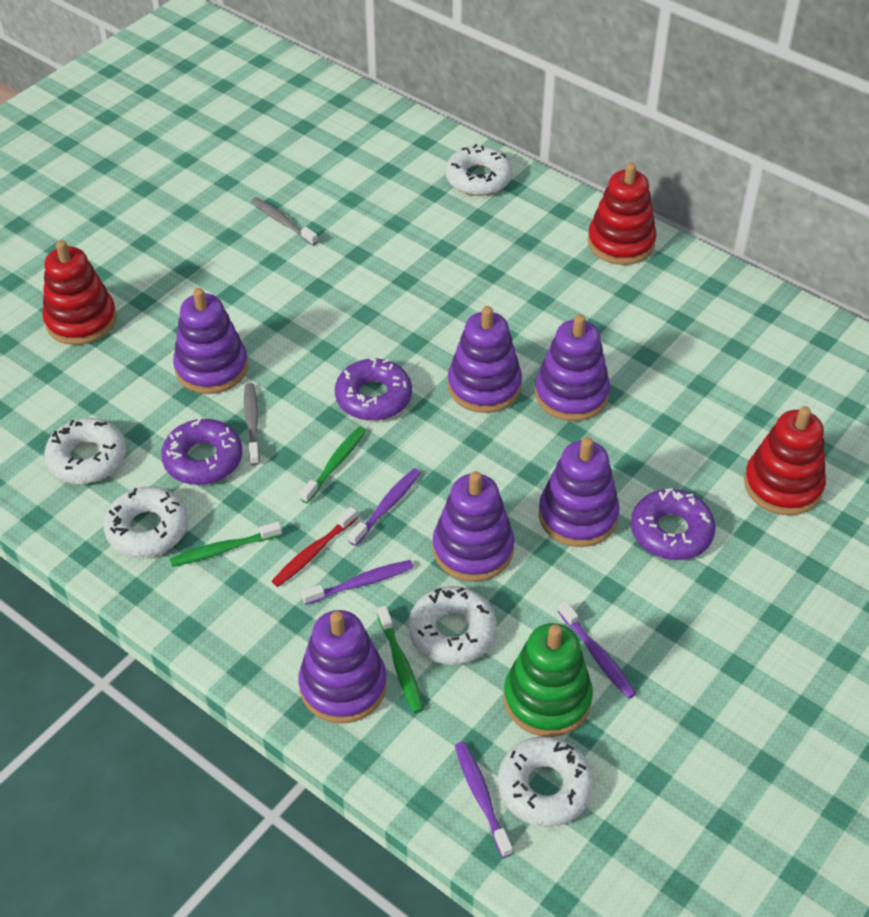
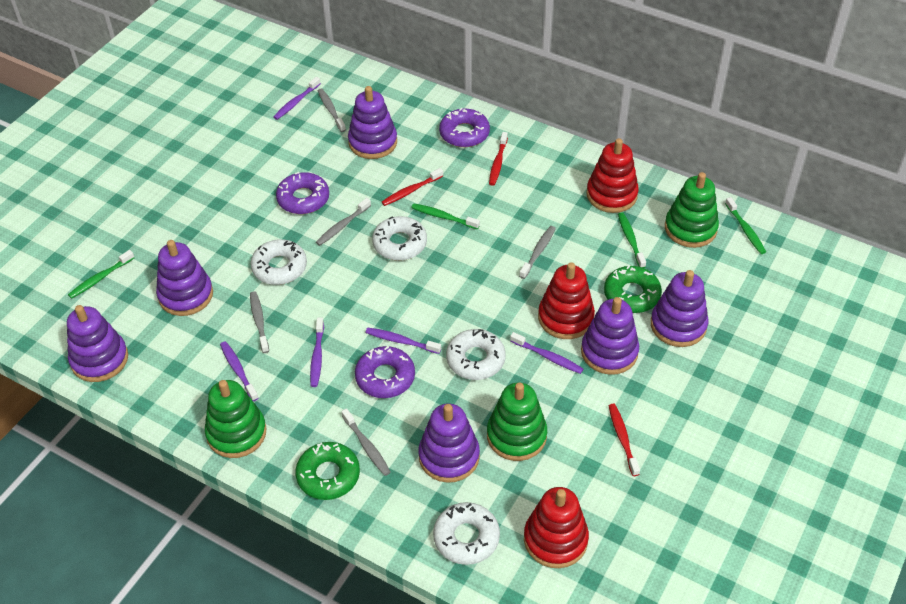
green donut: none = 0 -> [295,442,360,500] [604,265,662,313] = 2
green stacking toy: [504,623,593,737] = 1 -> [205,380,266,458] [487,383,547,461] [665,172,719,248] = 3
green toothbrush: [170,522,282,567] [300,426,366,504] [378,606,424,713] = 3 -> [68,250,134,299] [411,204,480,229] [618,212,646,268] [725,197,766,254] = 4
grey toothbrush: [244,383,260,465] [251,197,318,246] = 2 -> [250,291,269,353] [316,198,371,246] [318,88,346,132] [341,408,391,476] [519,226,556,279] = 5
purple toothbrush: [301,560,414,605] [348,468,421,546] [455,742,513,858] [558,601,637,699] = 4 -> [220,341,258,401] [273,77,321,120] [310,318,324,387] [365,328,441,354] [510,332,583,374] = 5
red toothbrush: [272,507,357,587] = 1 -> [382,168,443,206] [489,132,508,186] [608,404,640,476] = 3
white donut: [44,418,126,484] [103,486,188,558] [408,586,497,665] [445,144,512,196] [498,736,594,827] = 5 -> [251,239,307,285] [372,216,427,261] [433,502,500,565] [446,329,506,380] = 4

